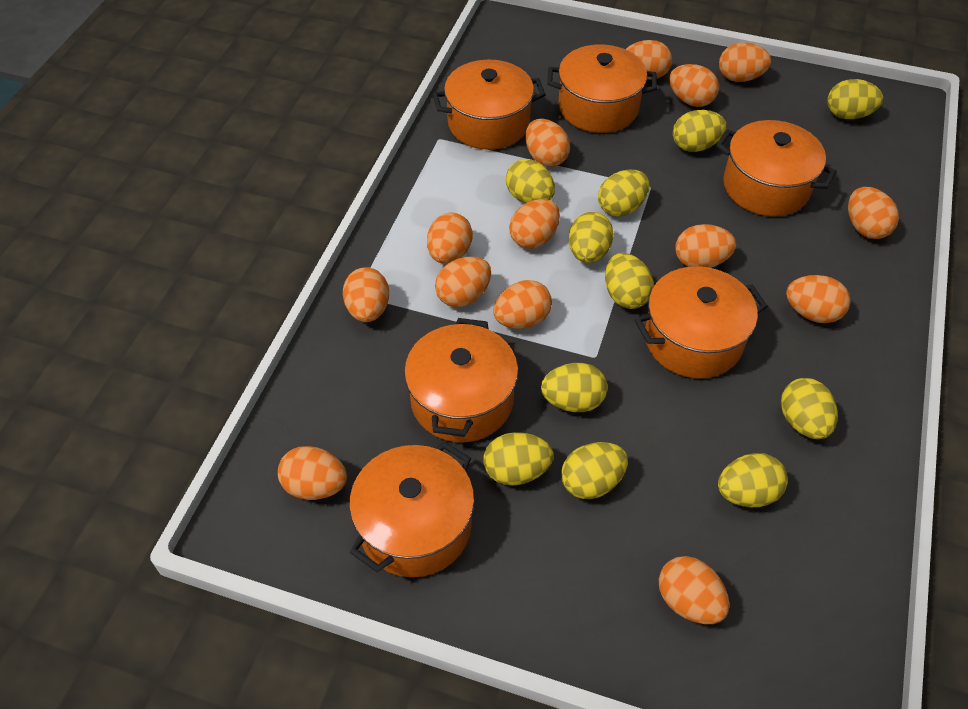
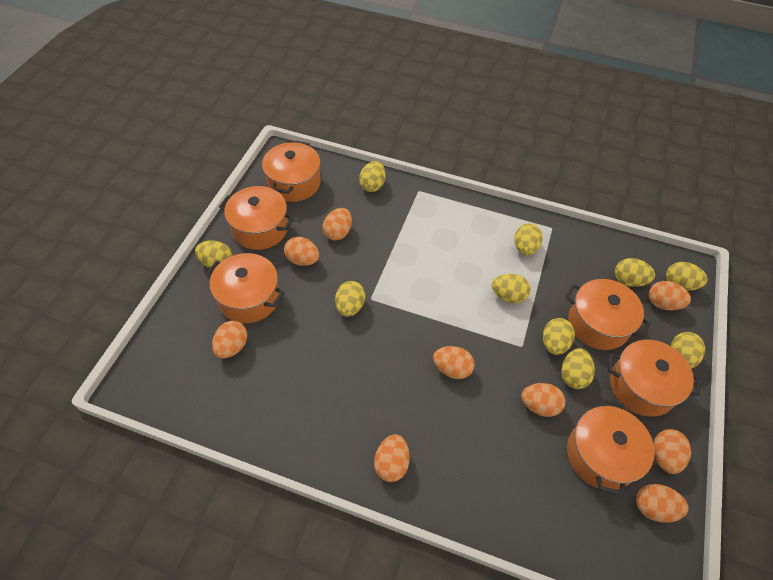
orange egg: [278,446,347,500] [343,267,389,322] [427,212,473,264] [435,257,491,307] [494,280,552,329] [509,199,560,249] [525,119,570,167] [626,40,672,80] [659,556,730,624] [669,64,719,107] [675,224,736,268] [719,42,771,82] [786,275,850,323] [848,187,899,239] = 14 -> [212,321,247,359] [284,237,319,266] [323,208,352,240] [374,434,410,482] [433,346,475,379] [521,383,566,417] [636,484,689,523] [649,281,691,310] [654,429,691,474] = 9
yellow egg: [484,432,553,486] [506,159,555,203] [541,363,607,412] [561,442,628,499] [569,212,614,263] [598,170,649,217] [605,253,654,309] [673,110,727,152] [718,453,788,507] [781,378,838,439] [827,79,883,119] = 11 -> [195,240,233,268] [335,281,365,317] [359,161,386,192] [492,274,531,303] [514,223,542,255] [543,318,575,355] [561,348,595,389] [615,258,655,287] [666,262,708,291] [671,332,705,369] = 10

